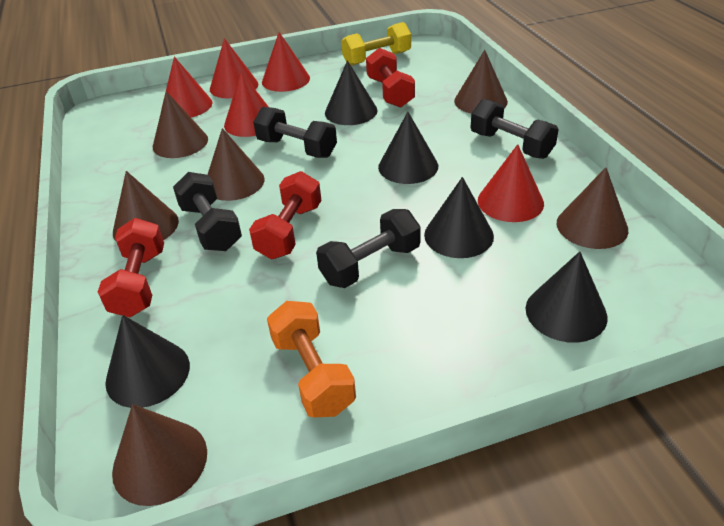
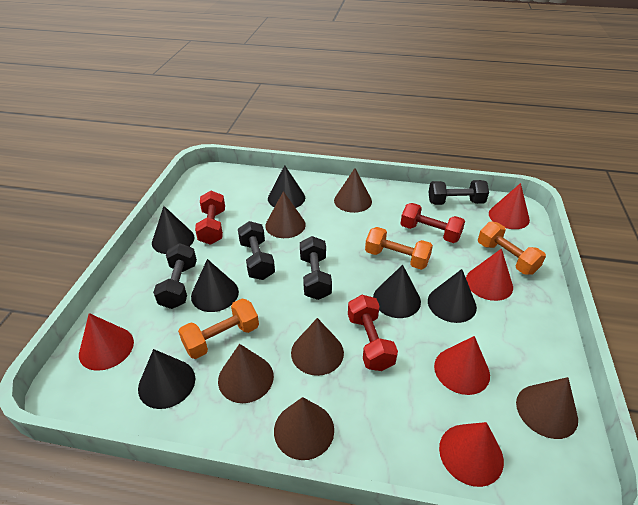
black cone: [105,315,190,408] [325,60,377,125] [378,112,438,184] [424,177,494,258] [526,251,608,343] = 5 -> [138,349,195,409] [152,206,194,254] [191,259,239,312] [268,165,305,208] [373,265,421,318] [428,269,477,323] = 6
orange dumbbell: [267,301,356,418] = 1 -> [178,299,259,359] [365,227,433,270] [478,221,546,274] = 3
yellow dumbbell: [341,22,411,66] = 1 -> none = 0

